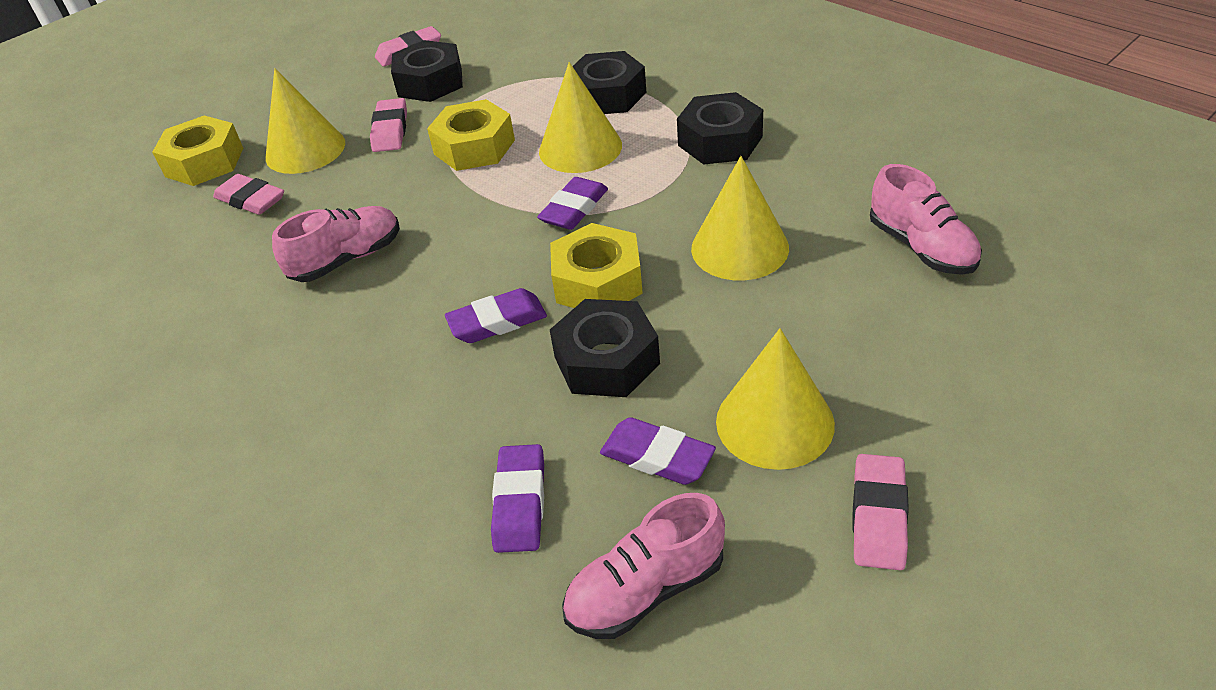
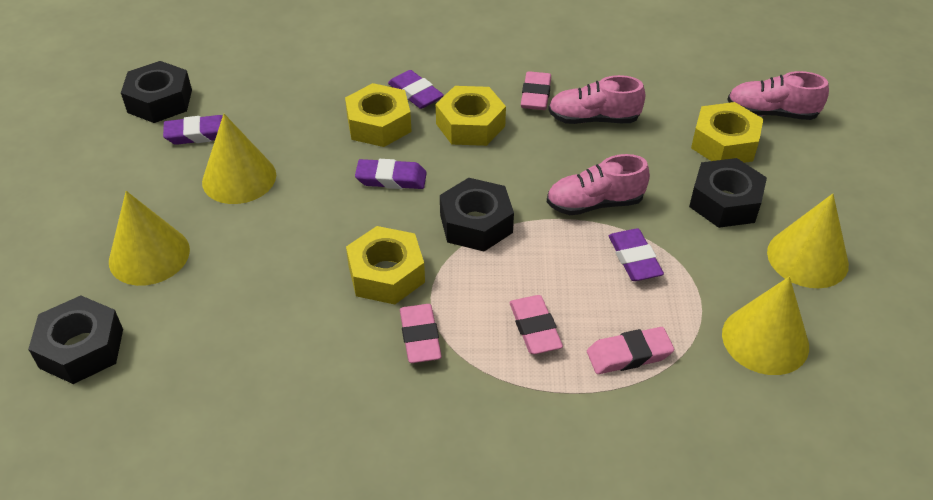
yellow nut: [152,115,243,186] [427,99,515,171] [550,223,643,308] = 3 -> [345,83,412,147] [346,226,425,304] [436,86,506,146] [691,102,763,163] = 4

